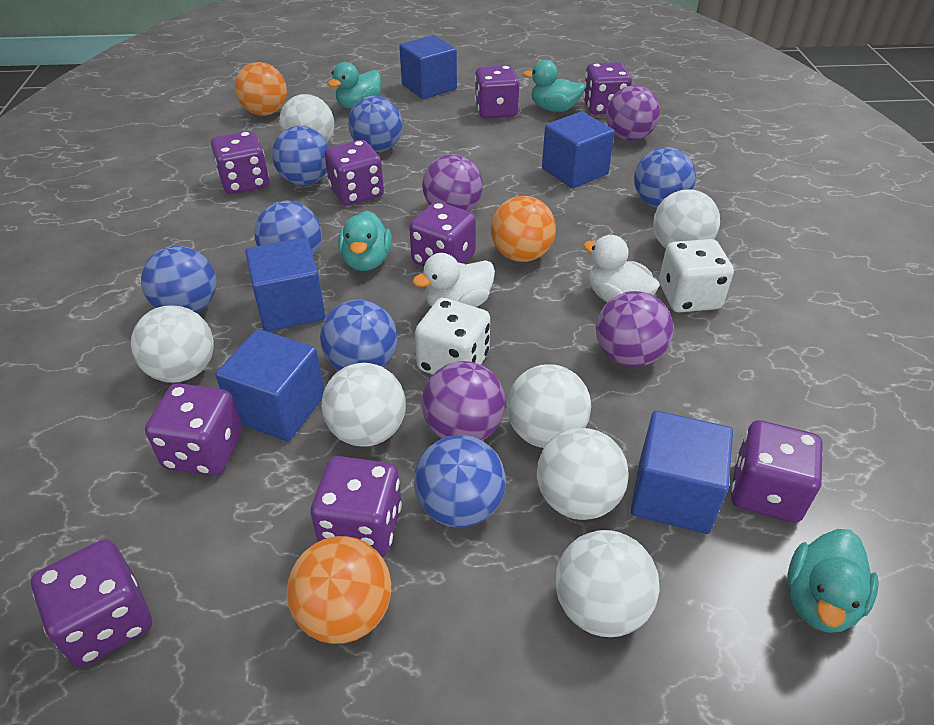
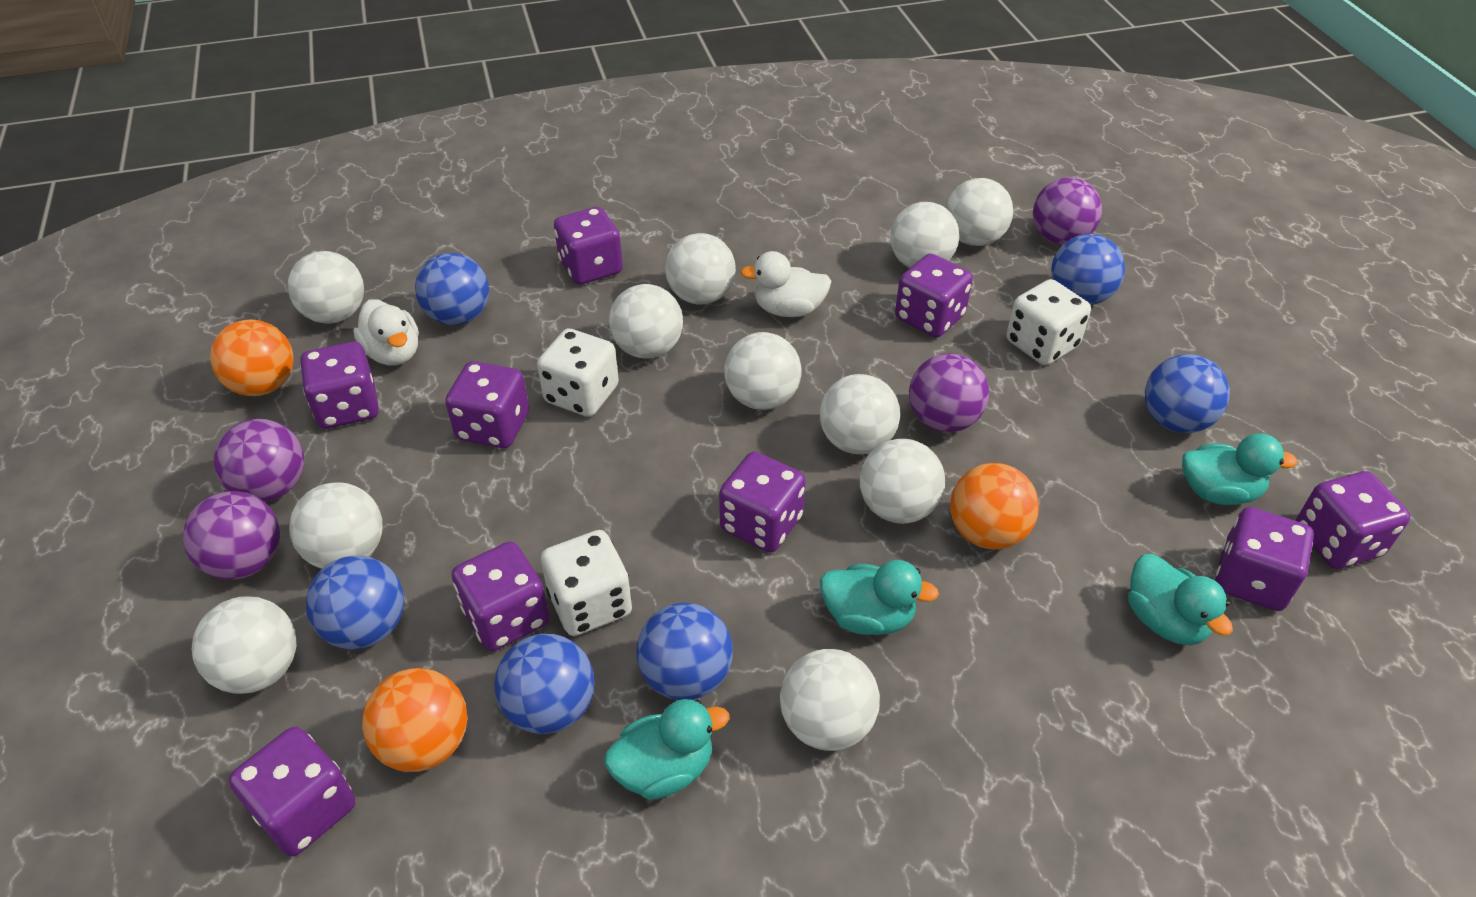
blue ball: [141,246,216,313] [255,201,322,257] [272,126,329,185] [320,300,397,370] [348,96,403,152] [414,435,506,528] [634,147,696,208] = 7 -> [306,556,404,649] [415,253,489,325] [494,634,595,734] [636,603,733,700] [1051,234,1125,305] [1145,354,1230,433] = 6
blue cube: [215,329,324,441] [245,237,326,332] [399,35,457,99] [542,112,615,188] [631,411,733,534] = 5 -> none = 0
white ball: [131,305,214,383] [279,94,334,142] [321,363,406,447] [507,364,591,448] [537,428,629,520] [555,530,660,637] [653,190,720,249] = 7 -> [192,596,296,694] [288,251,364,324] [289,483,382,569] [609,284,683,359] [665,233,736,305] [724,332,802,410] [780,649,880,751] [820,374,900,454] [860,439,945,524] [890,202,959,268] [946,178,1013,246] = 11
white dice: [415,298,490,375] [659,239,734,312] = 2 -> [537,329,619,417] [541,530,632,636] [1006,279,1091,365] = 3

